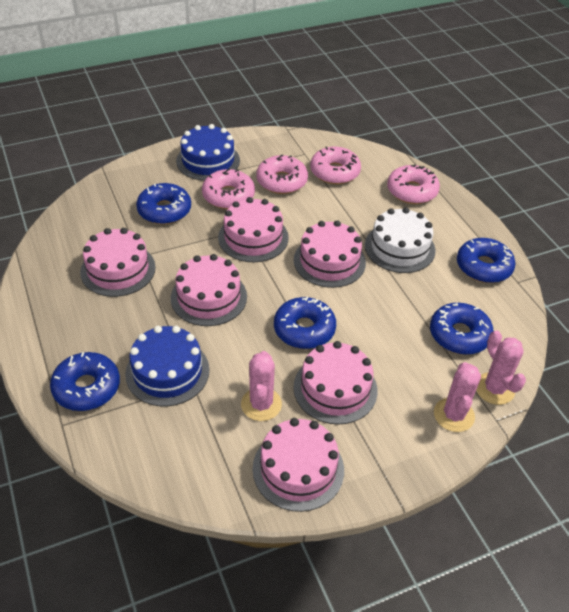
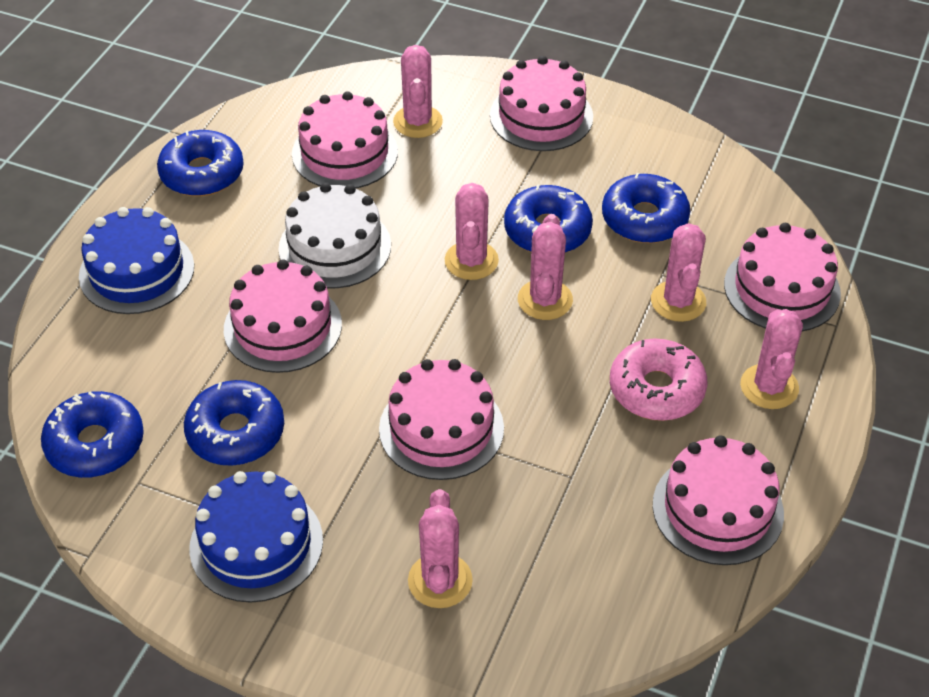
pink cactus: [241,351,282,421] [434,362,481,432] [476,330,526,405] = 3 -> [393,45,443,138] [408,489,473,608] [445,183,499,280] [518,214,573,320] [651,223,706,322] [740,309,803,409] = 6
pink donut: [202,169,255,209] [256,155,308,194] [310,147,361,184] [387,164,440,204] = 4 -> [610,338,707,421] = 1

